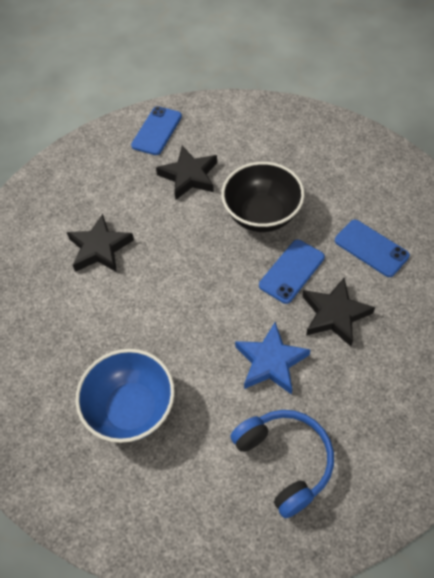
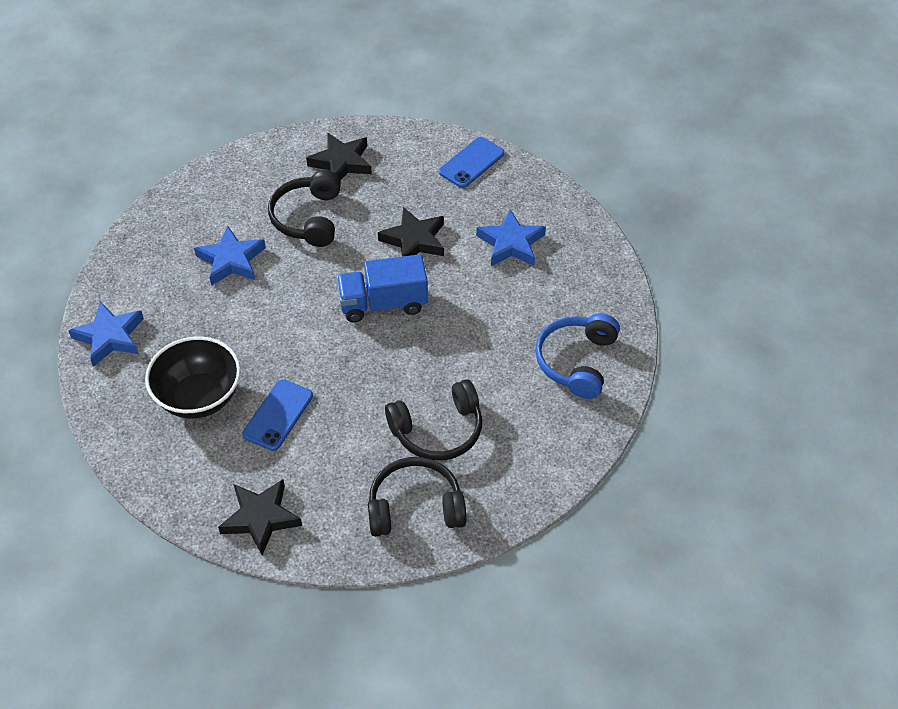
black headphones: none = 0 -> [268,170,341,247] [368,457,466,537] [385,380,482,461] = 3
blue bowl: [76,349,175,443] = 1 -> none = 0
blue phone: [131,106,182,155] [259,240,325,304] [335,220,410,277] = 3 -> [242,379,313,451] [439,137,505,188] = 2
blue star: [235,322,311,395] = 1 -> [68,302,144,367] [194,226,266,286] [476,209,546,266] = 3
blue truck: none = 0 -> [336,254,428,322] = 1

